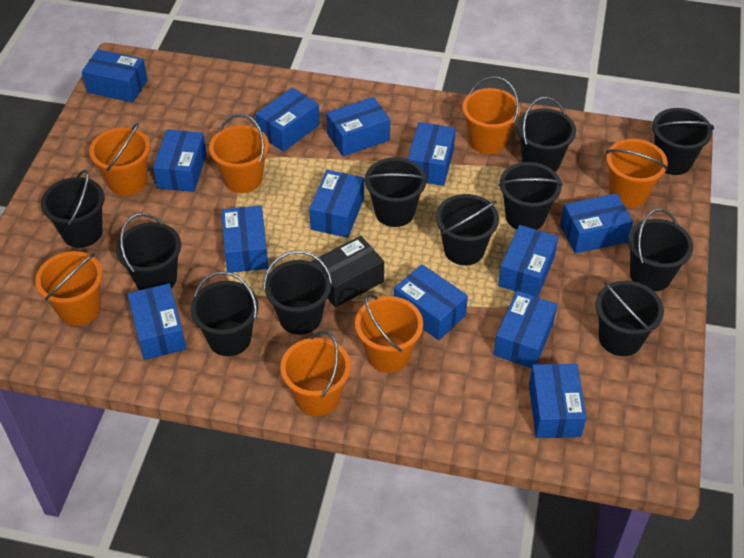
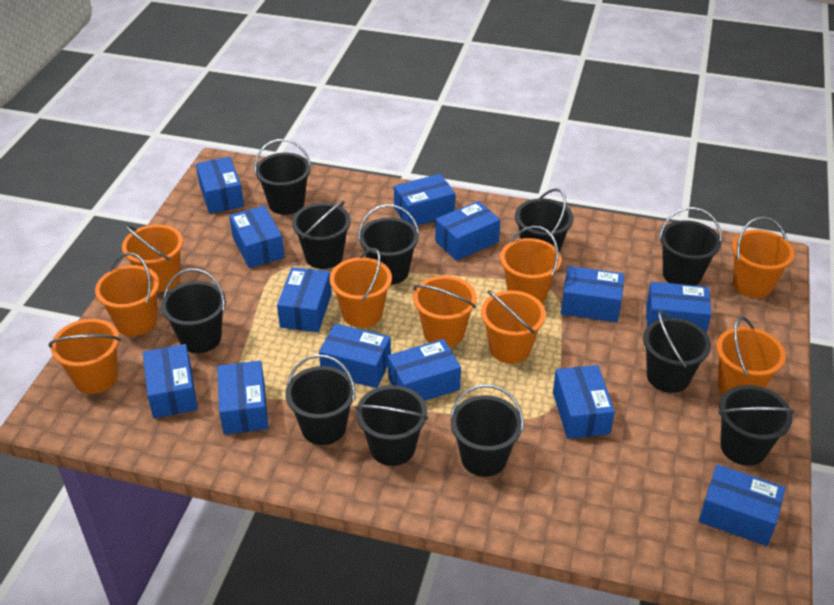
black box: [312,236,384,308] = 1 -> none = 0
orange bucket: [35,251,103,326] [89,123,150,195] [209,114,269,193] [280,331,351,416] [355,294,423,373] [462,76,520,154] [606,139,668,207] = 7 -> [49,319,121,394] [95,253,160,336] [122,224,183,292] [329,248,392,328] [413,276,477,347] [481,290,546,364] [500,226,561,303] [716,316,786,395] [732,217,794,298] = 9

